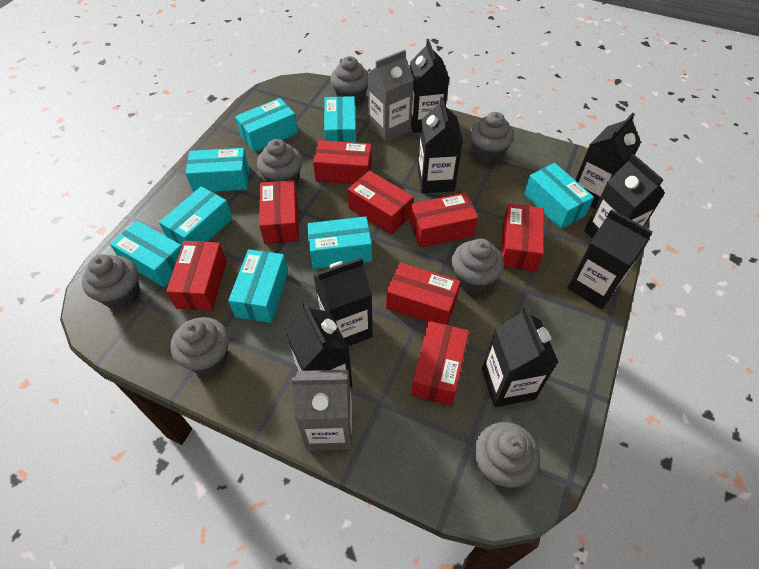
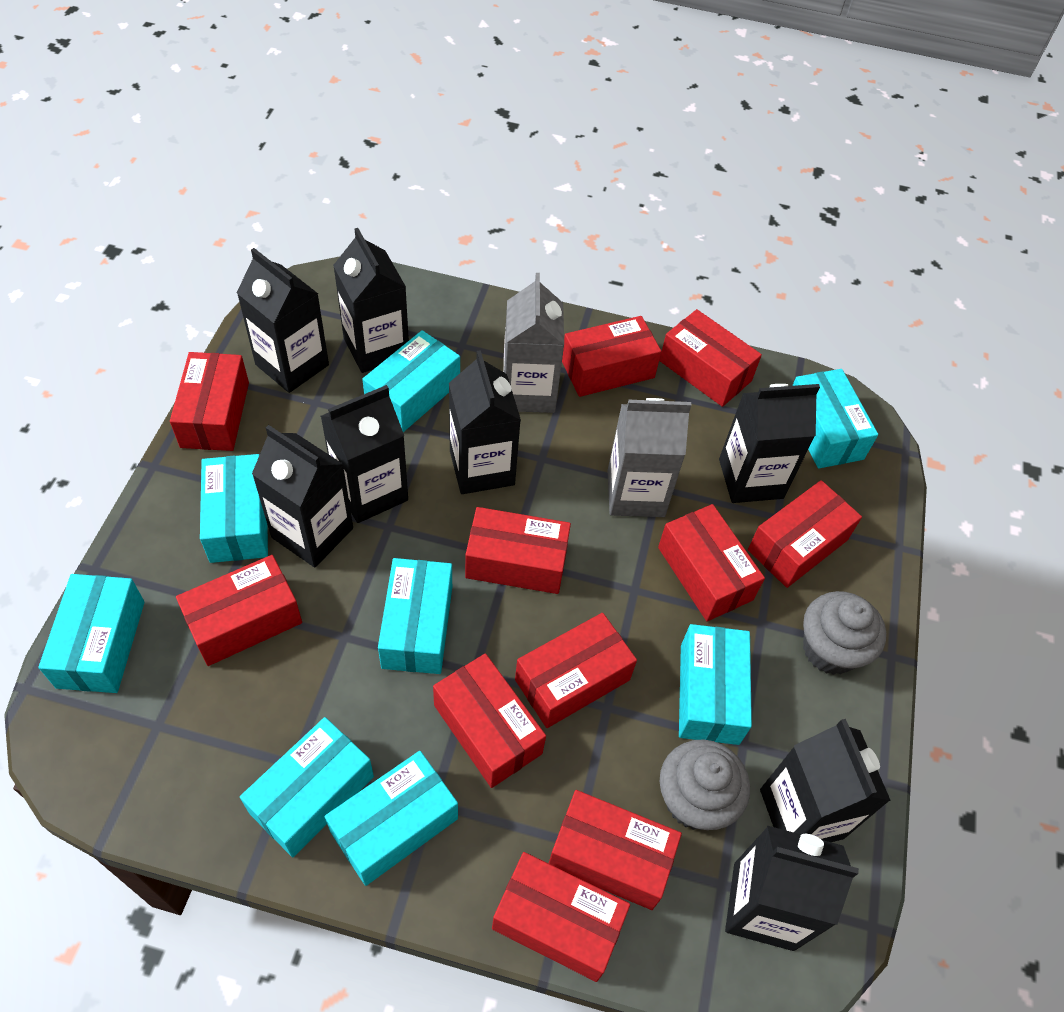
grey cupcake: [82,254,140,310] [170,317,229,375] [257,139,302,186] [330,56,368,106] [452,239,504,294] [470,112,514,164] [475,422,540,488] = 7 -> [660,739,750,830] [803,591,886,675] = 2
red box: [166,241,227,311] [259,180,299,244] [313,140,372,184] [348,171,414,235] [386,263,461,325] [410,193,478,248] [411,321,469,406] [501,204,544,271] = 8 -> [170,352,249,451] [176,555,302,666] [433,653,546,788] [465,507,571,594] [492,852,630,982] [515,613,637,728] [548,790,682,910] [562,316,661,397] [658,504,765,621] [659,309,762,407] [748,480,862,588] = 11

